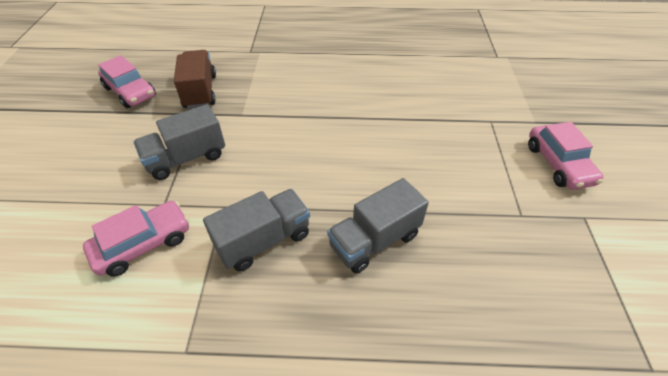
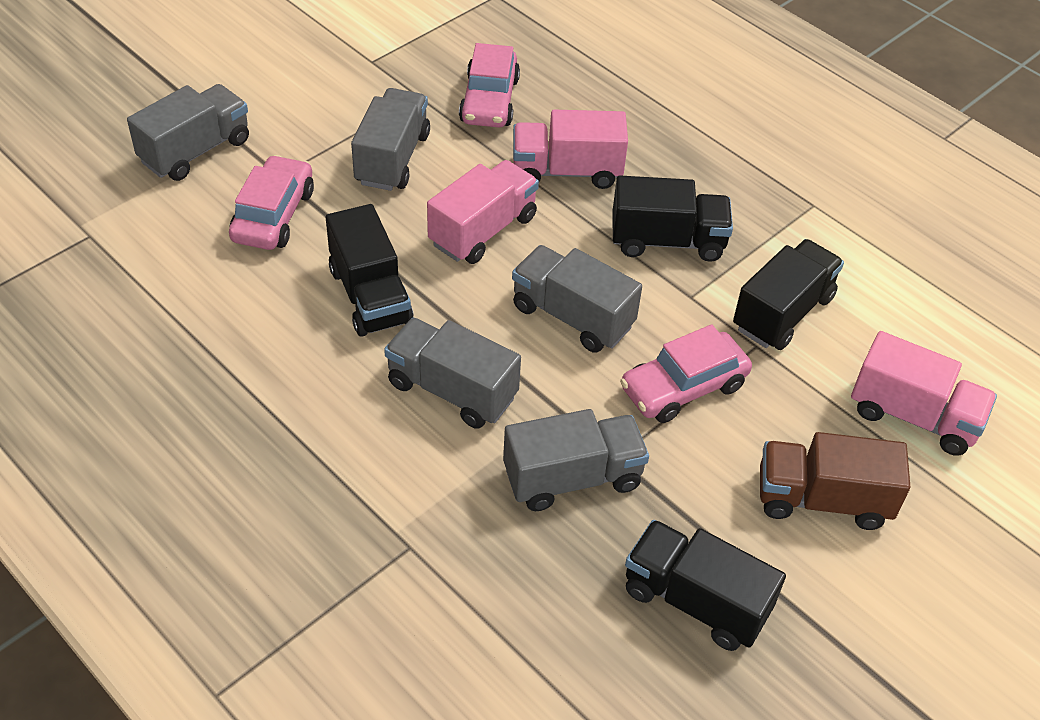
black truck: none = 0 -> [326,204,414,337] [613,176,733,262] [625,520,786,651] [733,239,844,350] = 4
grey truck: [134,104,225,180] [203,189,310,271] [327,178,429,274] = 3 -> [127,84,249,181] [351,88,430,191] [384,318,521,429] [503,409,649,511] [512,245,642,353] = 5
pink truck: none = 0 -> [427,160,539,264] [513,110,628,189] [851,331,997,456] = 3

